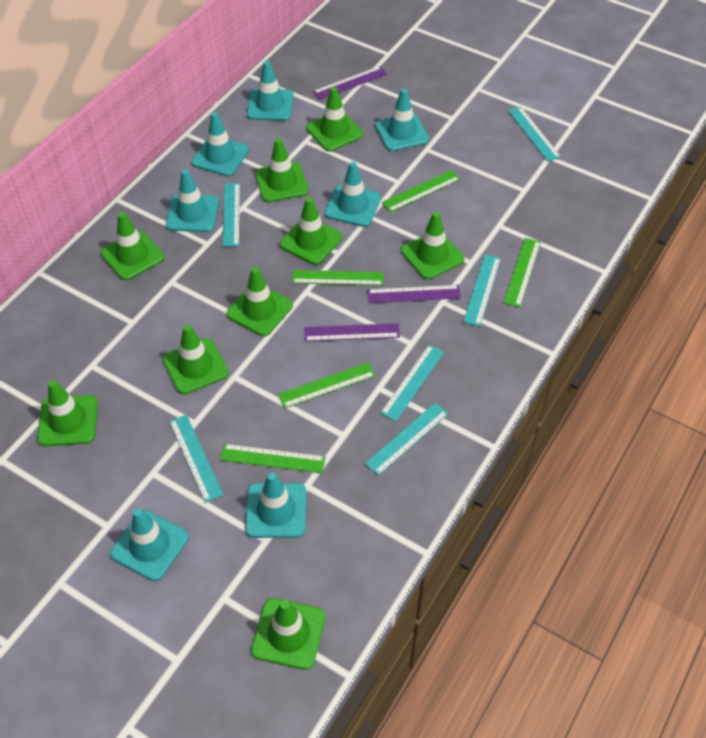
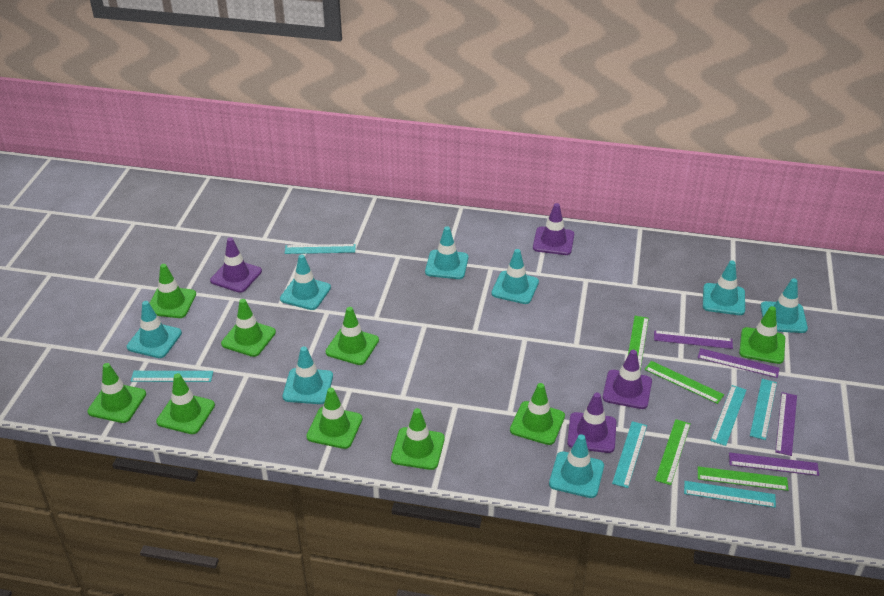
green ruler: [220,444,326,473] [278,362,376,409] [292,270,384,286] [382,170,460,212] [504,238,541,307] = 5 -> [628,316,649,370] [644,361,724,404] [655,419,691,485] [698,466,788,491] = 4
purple ruler: [304,323,400,342] [313,66,387,100] [367,285,461,303] = 3 -> [654,330,733,349] [698,348,780,378] [729,453,819,476] [775,392,797,456] = 4
purple traffic cone: none = 0 -> [210,237,262,293] [533,203,574,255] [567,393,616,453] [603,350,652,409] = 4
turquoise traffic cone: [110,508,189,581] [166,169,219,232] [192,112,249,176] [245,472,306,538] [247,61,294,121] [325,162,381,227] [375,88,429,151] = 7 -> [127,301,182,358] [280,254,331,310] [283,347,333,404] [425,226,468,279] [491,249,539,304] [549,434,604,498] [703,261,745,315] [760,278,808,333] = 8

